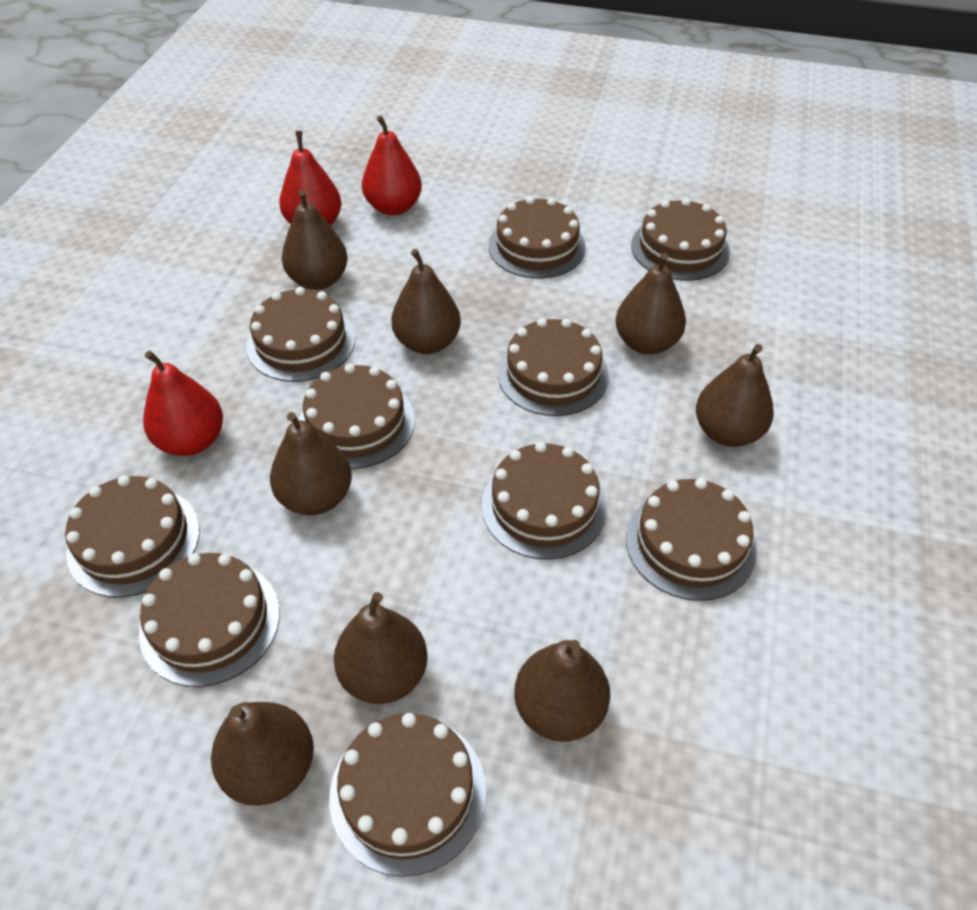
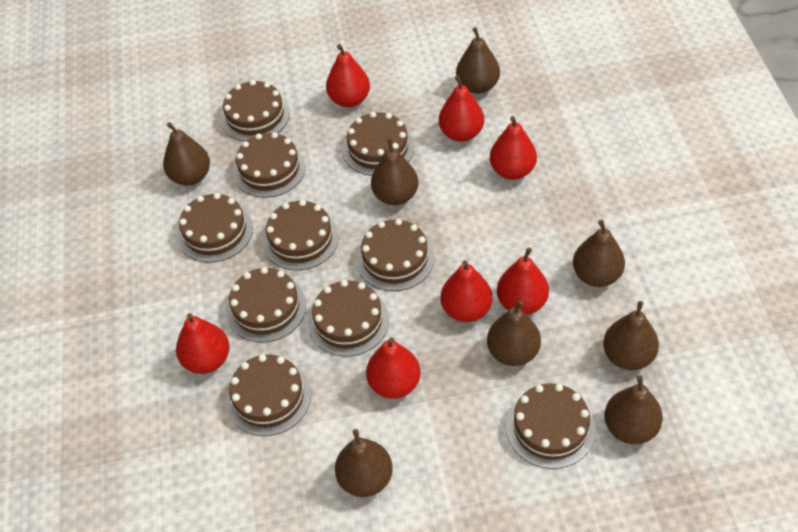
red pear: [143,350,223,456] [279,131,341,226] [362,115,422,216] = 3 -> [176,313,230,374] [326,44,370,107] [366,337,421,399] [439,75,484,142] [441,260,492,322] [490,116,537,180] [497,247,549,315] = 7

